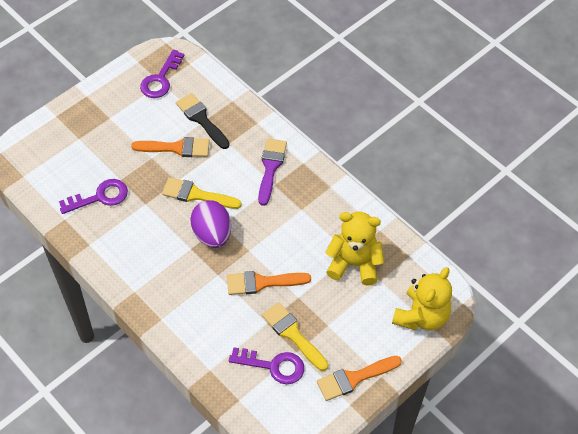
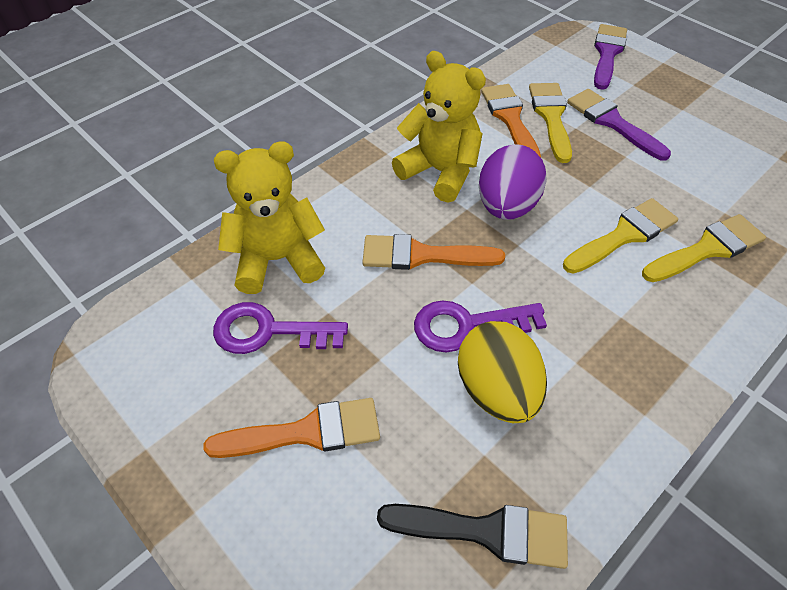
purple brush: [258,139,287,206] = 1 -> [567,89,671,161] [594,24,627,90] = 2
purple key: [59,179,128,214] [140,49,184,98] [228,347,304,384] = 3 -> [213,302,348,354] [414,300,547,353] = 2
yellow brush: [162,177,242,209] [262,302,328,371] = 2 -> [529,83,572,163] [563,198,678,274] [642,214,766,282] = 3
yellow egg: none = 0 -> [458,321,547,423] = 1

